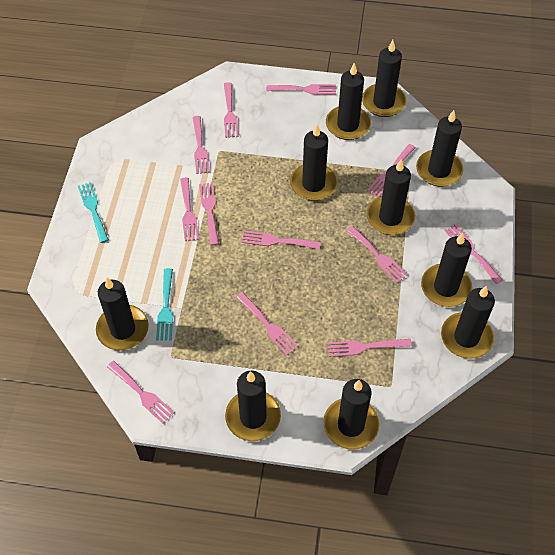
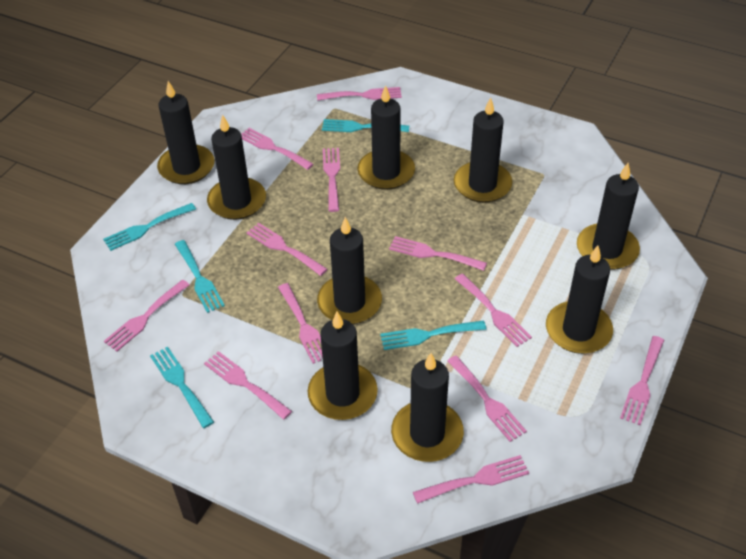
black candle: [96,278,149,350] [225,370,281,441] [290,125,338,201] [323,379,380,450] [326,63,371,140] [362,40,407,117] [367,159,416,235] [416,110,463,187] [421,233,473,307] [441,286,495,359] = 10 -> [157,81,215,184] [207,114,266,220] [308,312,378,420] [317,217,382,324] [358,85,415,190] [391,353,464,462] [454,98,512,203] [546,245,613,354] [577,163,640,270] = 9
turquoise fork: [78,182,109,243] [156,268,173,341] = 2 -> [103,203,196,251] [150,347,214,428] [175,240,225,313] [322,119,409,132] [380,320,486,350] = 5

